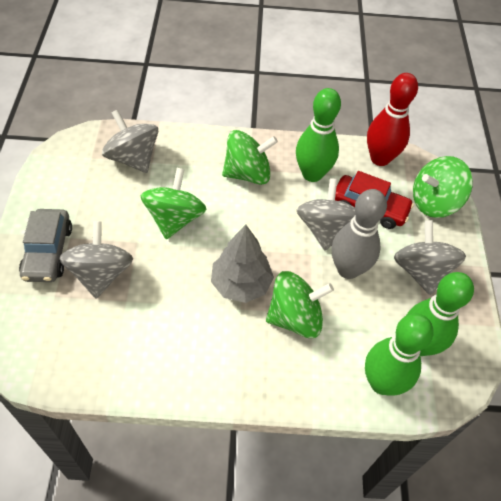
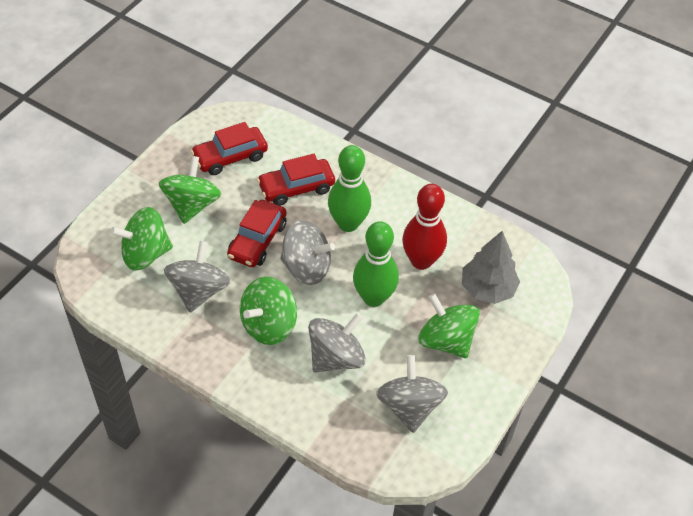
green bowling pin: [296,88,341,182] [365,313,434,396] [406,272,474,356] = 3 -> [328,145,371,232] [353,221,399,307] = 2
grey bowling pin: [332,189,387,279] = 1 -> none = 0
grey car: [19,209,72,282] = 1 -> none = 0
red car: [335,171,414,229] = 1 -> [191,122,268,175] [227,200,287,267] [257,154,335,206] = 3

